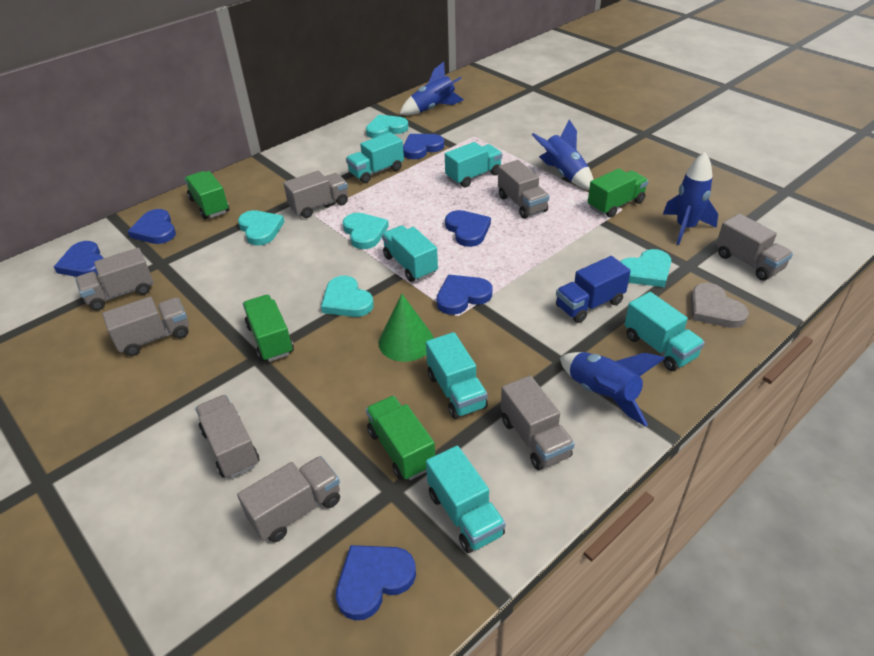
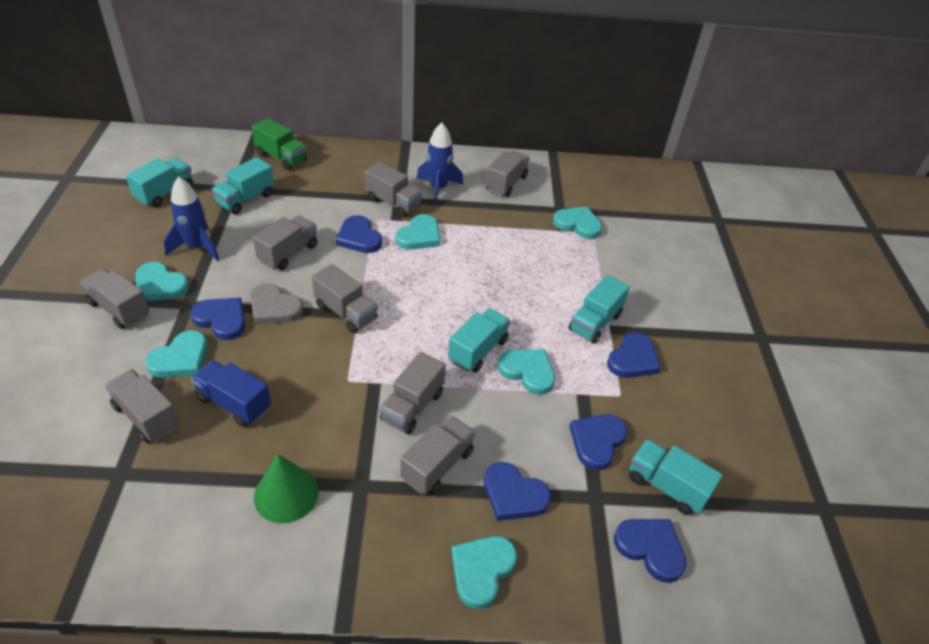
blue rocket: [400,62,464,115] [532,119,594,190] [560,352,665,427] [663,152,718,245] = 4 -> [164,177,220,261] [417,122,463,205] = 2
green truck: [184,171,229,219] [243,295,294,362] [366,396,435,480] [588,168,648,218] = 4 -> [251,118,307,170] = 1
turquoise heart: [238,210,284,245] [321,276,374,317] [343,213,389,249] [366,115,409,138] [620,249,671,287] = 5 -> [135,262,189,301] [146,330,208,378] [396,214,440,250] [451,536,517,609] [498,349,555,395] [553,207,602,239] = 6
turquoise truck: [346,132,404,183] [382,225,438,282] [426,332,488,419] [426,446,506,553] [445,142,502,188] [624,292,705,371] = 6 -> [126,158,193,207] [212,157,274,214] [448,308,510,373] [569,275,630,344] [629,439,723,515] = 5

